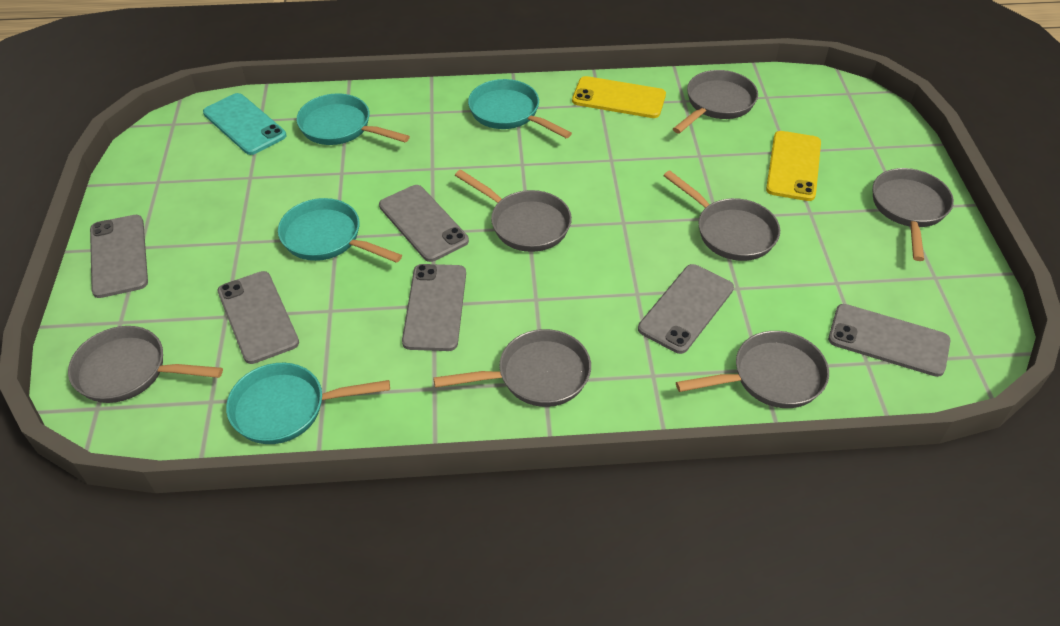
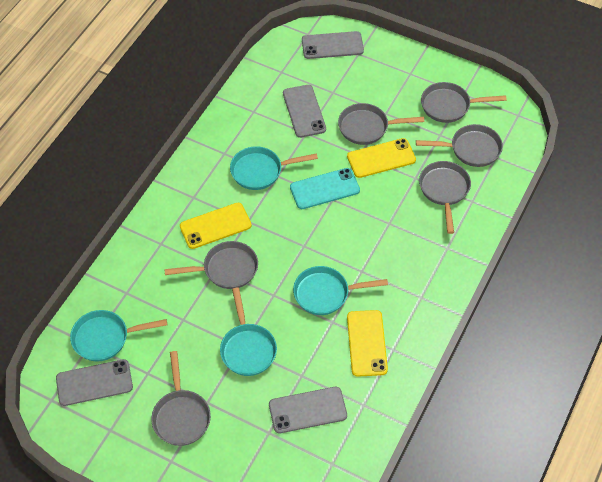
grey pan: [68,326,223,403] [433,329,591,407] [455,170,572,252] [664,170,780,261] [673,70,758,134] [676,331,829,408] [872,168,954,261] = 7 -> [151,351,211,446] [164,241,258,289] [338,103,424,145] [416,124,503,167] [419,161,471,234] [421,82,506,123] = 6
grey phone: [90,215,148,298] [218,271,299,364] [379,185,469,262] [402,264,466,351] [638,264,734,354] [828,304,950,377] = 6 -> [56,359,133,406] [269,387,347,433] [283,85,326,138] [302,31,364,59] = 4
yellow phone: [572,76,666,118] [766,131,821,201] = 2 -> [180,203,252,249] [347,138,416,178] [347,310,388,377] = 3

